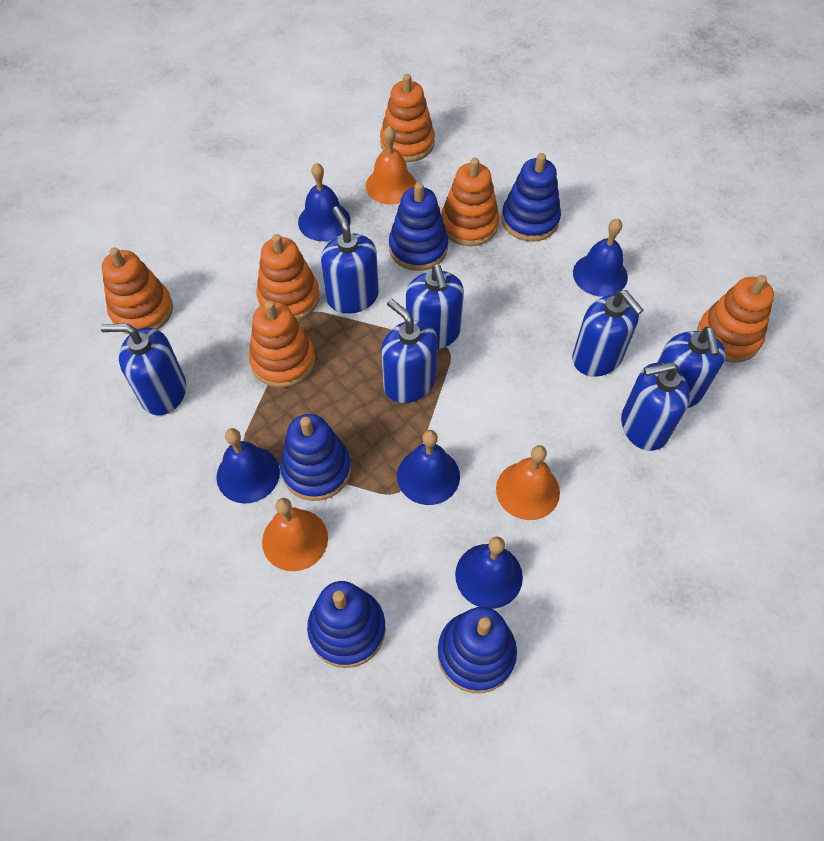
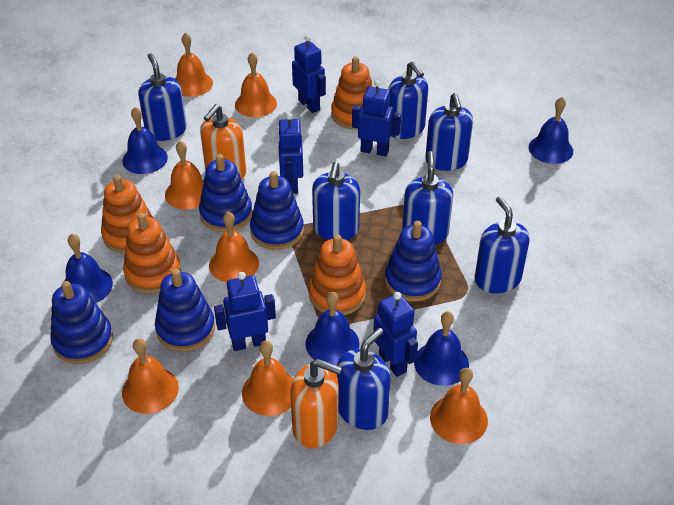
blue robot: none = 0 -> [214,272,276,351] [278,113,303,194] [292,35,326,113] [352,80,401,157] [373,292,418,377] = 5
orange bell: [262,498,328,571] [366,126,416,205] [496,445,560,520] = 3 -> [122,338,179,414] [165,141,204,210] [175,33,213,97] [209,212,259,282] [235,53,277,117] [242,340,293,416] [430,368,488,444] = 7
orange soap dispenser: none = 0 -> [200,104,246,180] [290,359,342,448] = 2
orange stacking toy: [102,247,173,334] [249,300,315,388] [257,234,320,321] [380,74,435,162] [441,158,499,246] [697,275,774,363] = 6 -> [101,175,153,254] [123,213,181,293] [309,234,366,315] [331,56,373,129] = 4

